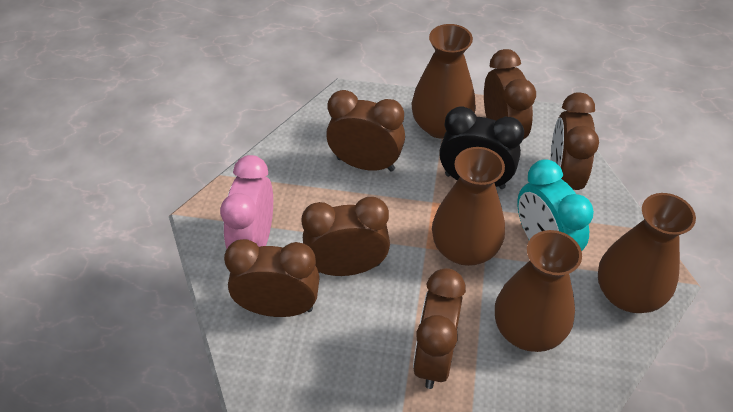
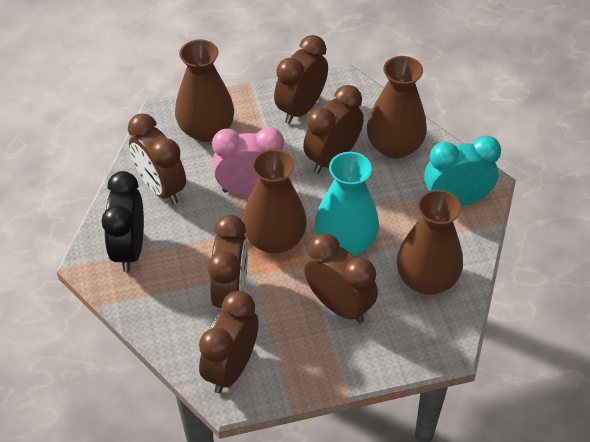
turquoise vase: none = 0 -> [315,152,379,255] = 1

